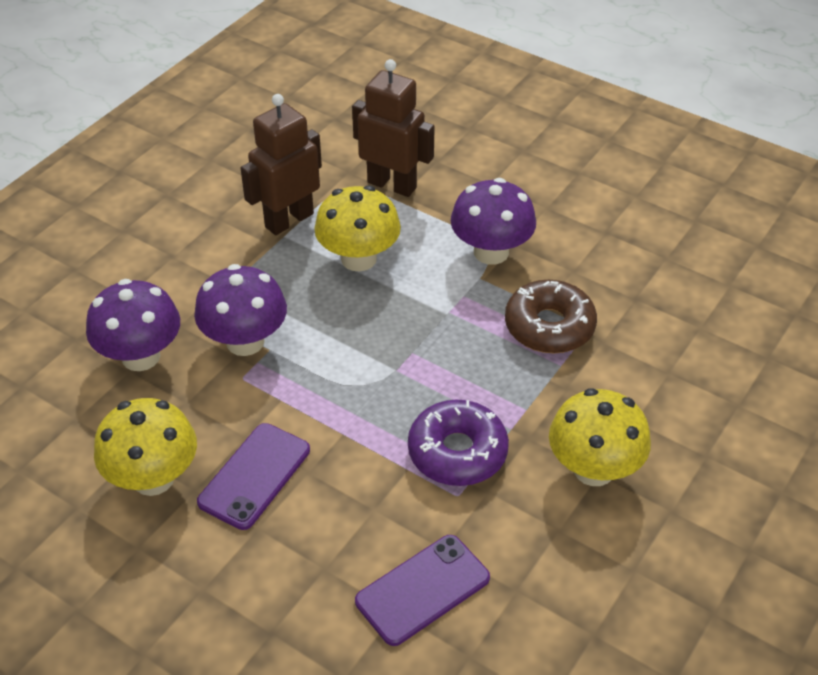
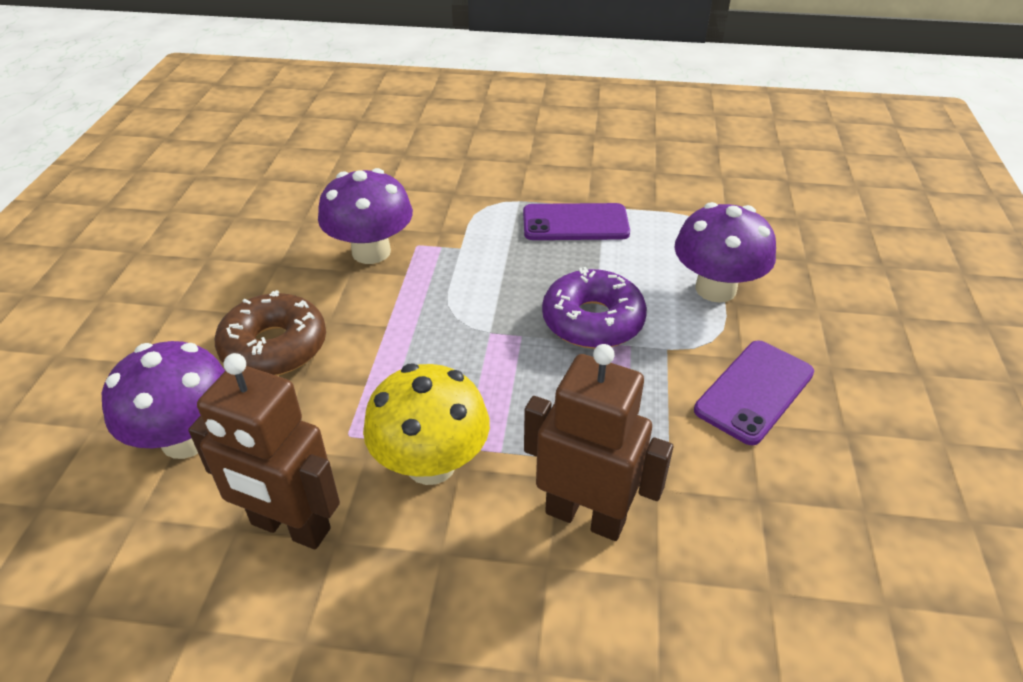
yellow mushroom: [94,398,197,496] [314,185,401,271] [549,388,651,486] = 3 -> [363,363,490,485] = 1

